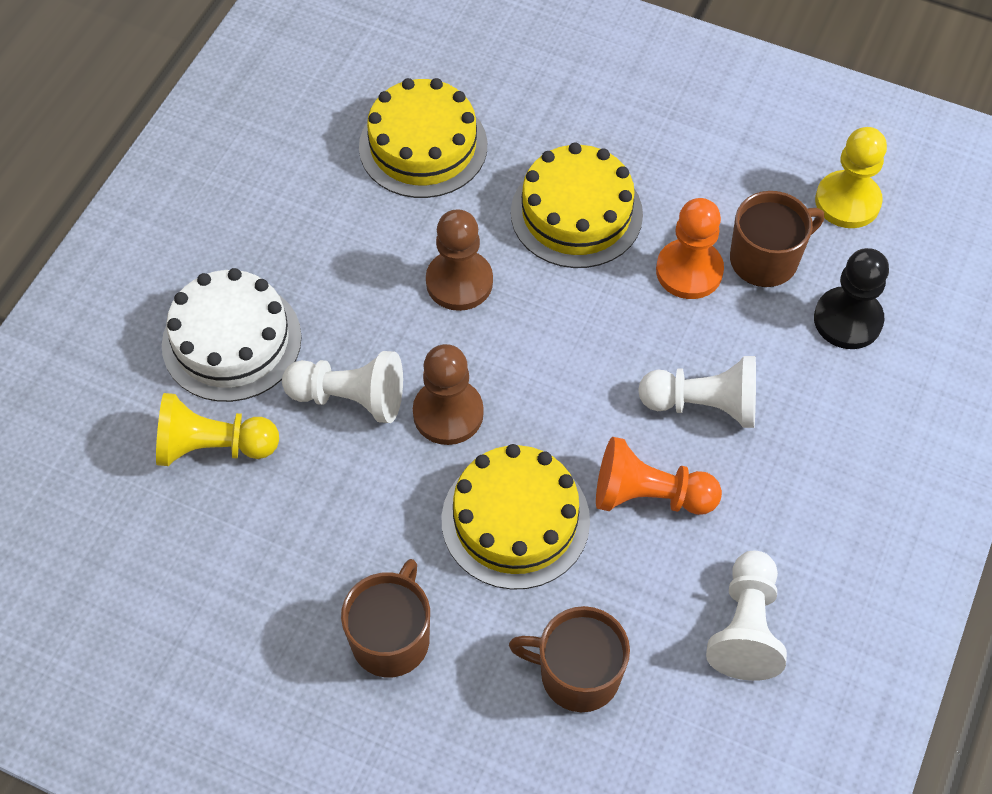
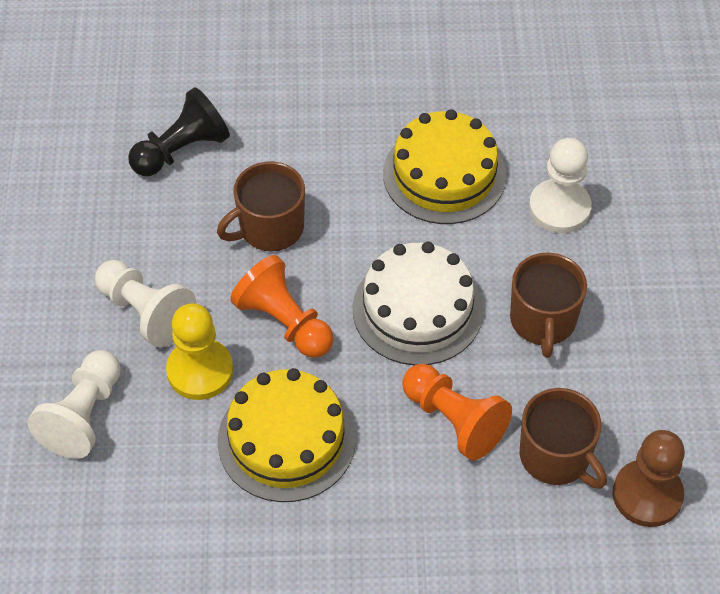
brown pawn: [413,344,484,445] [426,209,493,311] = 2 -> [612,430,685,527] = 1
yellow cake: [359,78,487,198] [442,444,590,590] [511,142,643,268] = 3 -> [218,368,356,502] [383,109,506,224] = 2
yellow pawn: [156,393,279,466] [815,127,887,228] = 2 -> [166,303,233,400] = 1

